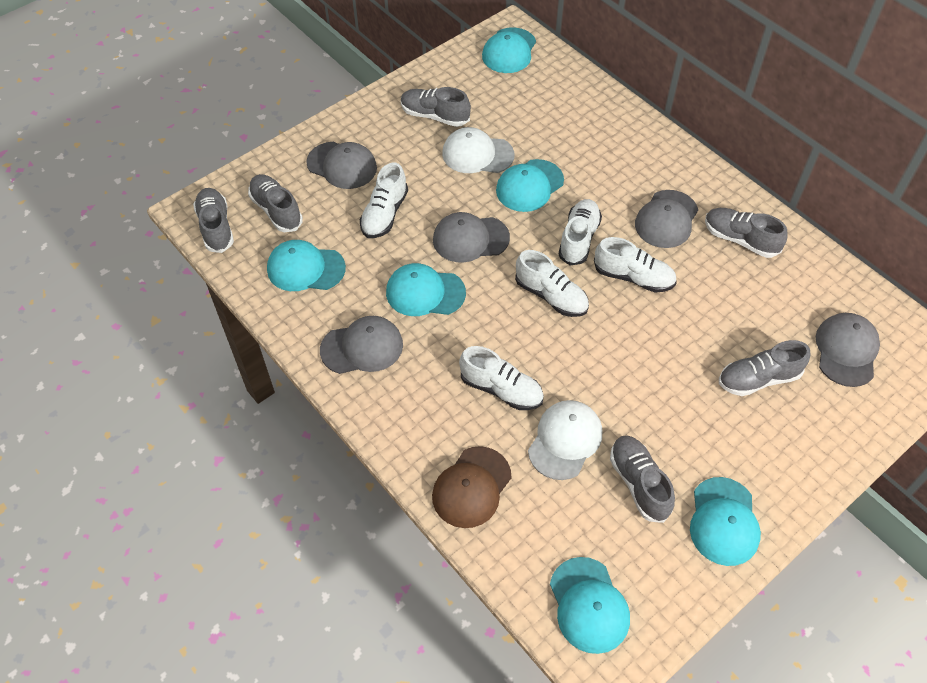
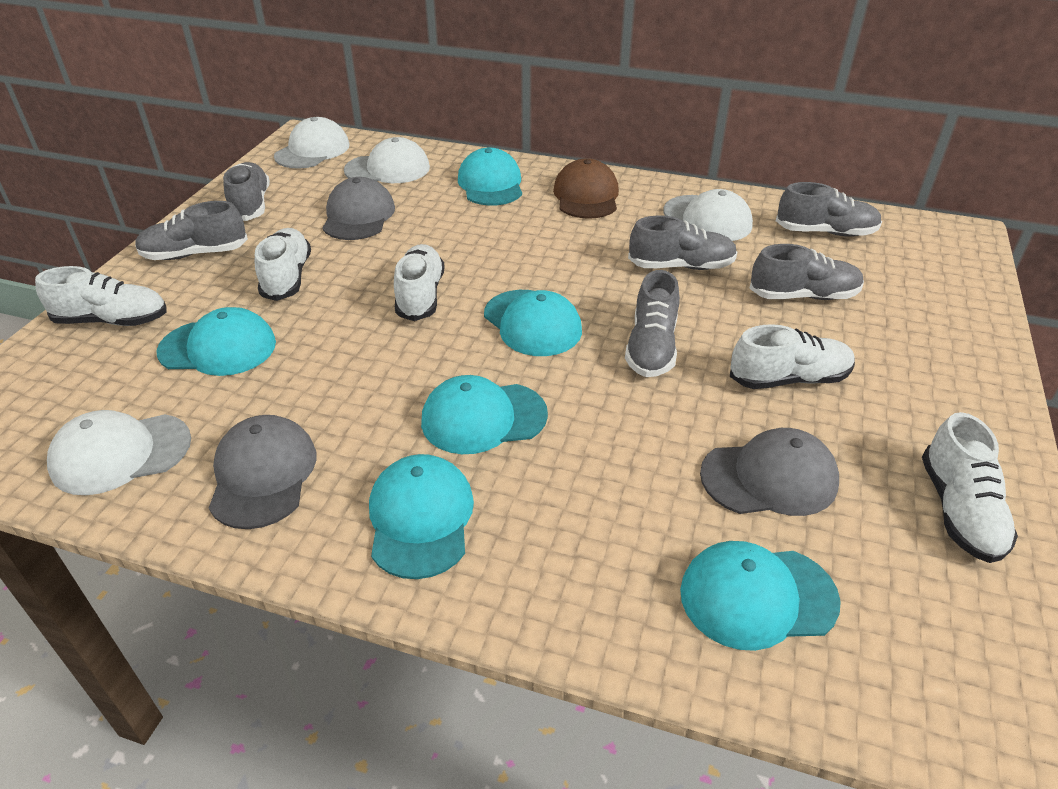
grey cap: [306,142,377,189] [320,316,403,374] [433,212,510,262] [635,190,698,248] [816,313,880,387] = 5 -> [209,415,316,529] [323,177,395,240] [700,428,839,516] = 3
white cap: [442,127,514,173] [528,400,602,480] = 2 -> [47,410,191,495] [274,117,349,169] [344,137,430,183] [663,189,753,241] = 4

